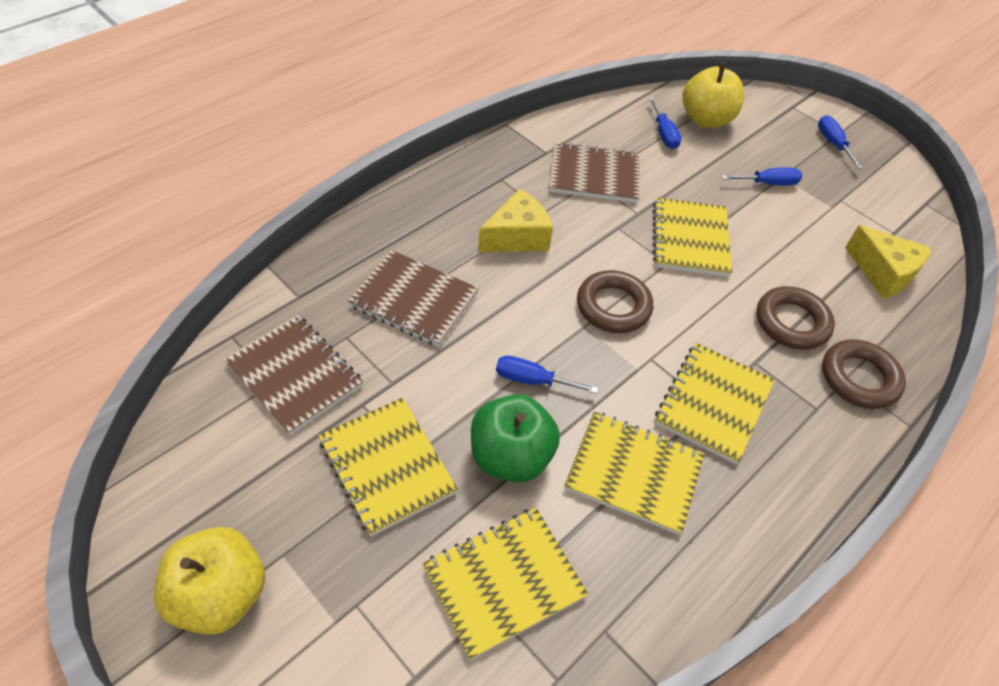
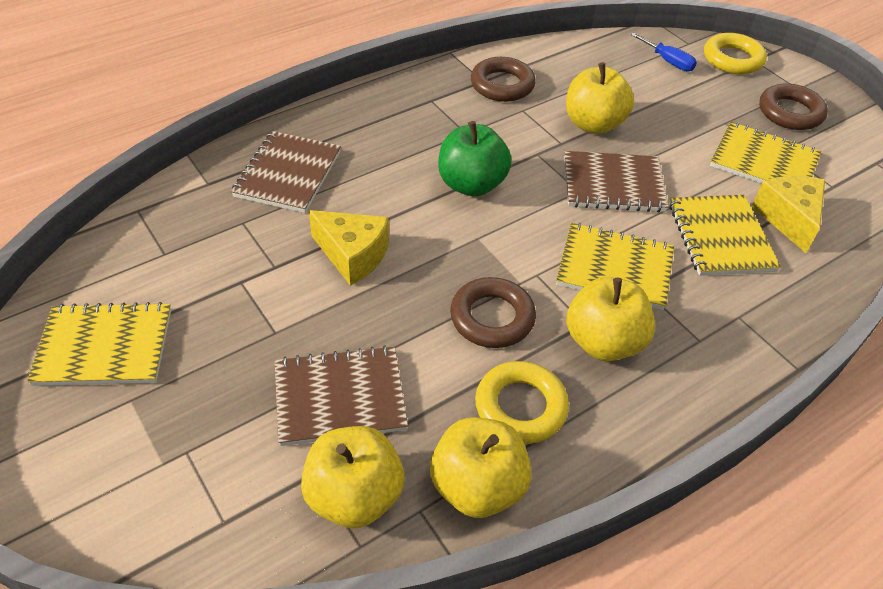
blue screwdriver: [496,356,598,394] [649,97,682,149] [722,167,802,185] [818,115,863,169] = 4 -> [630,32,697,71] = 1
yellow apple: [154,527,265,635] [683,62,744,128] = 2 -> [301,426,405,528] [430,418,531,518] [566,62,634,134] [566,277,655,361] = 4
yellow notebook: [319,398,458,537] [422,508,588,660] [564,412,705,535] [653,197,732,277] [655,343,775,464] = 5 -> [27,302,171,386] [556,223,674,310] [669,195,781,276] [710,122,821,184] = 4
yellow ring: none = 0 -> [475,361,569,444] [704,33,767,74] = 2

